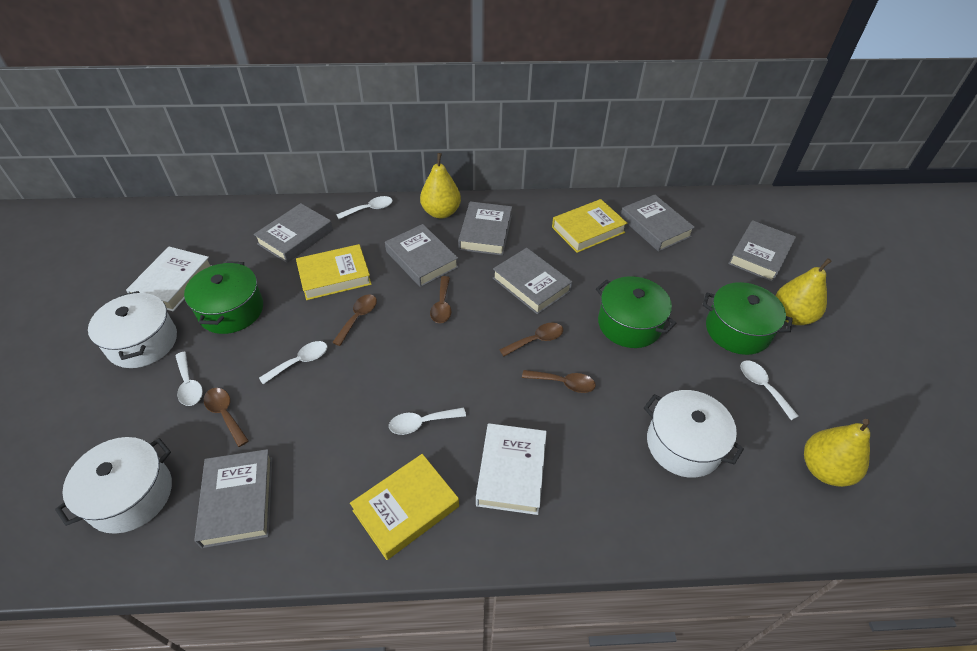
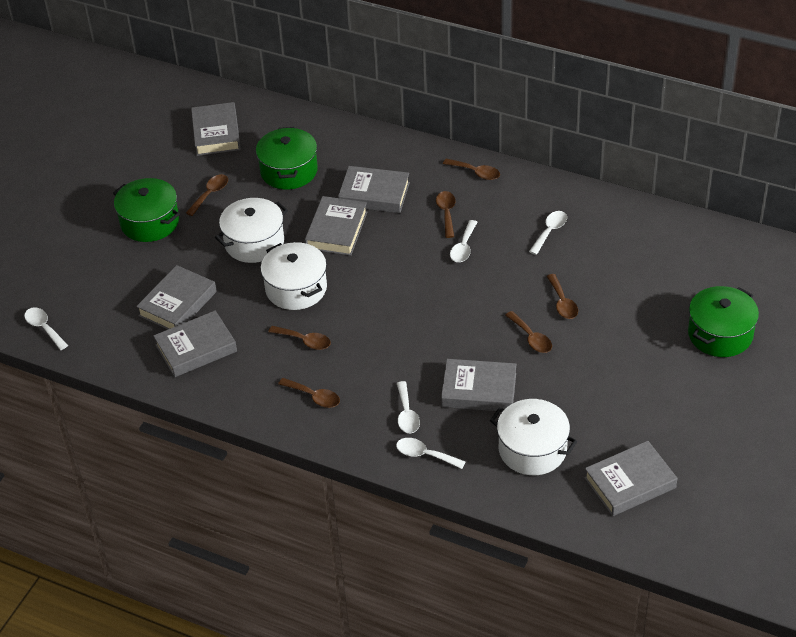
brown spoon: [204,388,249,447] [332,294,377,346] [430,276,451,323] [499,323,563,357] [522,370,596,393] = 5 -> [186,174,228,216] [268,326,331,350] [278,378,340,408] [436,191,455,238] [443,159,500,180] [505,311,552,353] [547,274,578,319] = 7
white book: [126,247,211,311] [476,423,547,515] = 2 -> none = 0
yellow book: [296,244,372,300] [350,454,459,560] [552,199,627,253] = 3 -> none = 0
yellow pear: [420,153,461,219] [776,258,832,325] [804,419,870,487] = 3 -> none = 0

